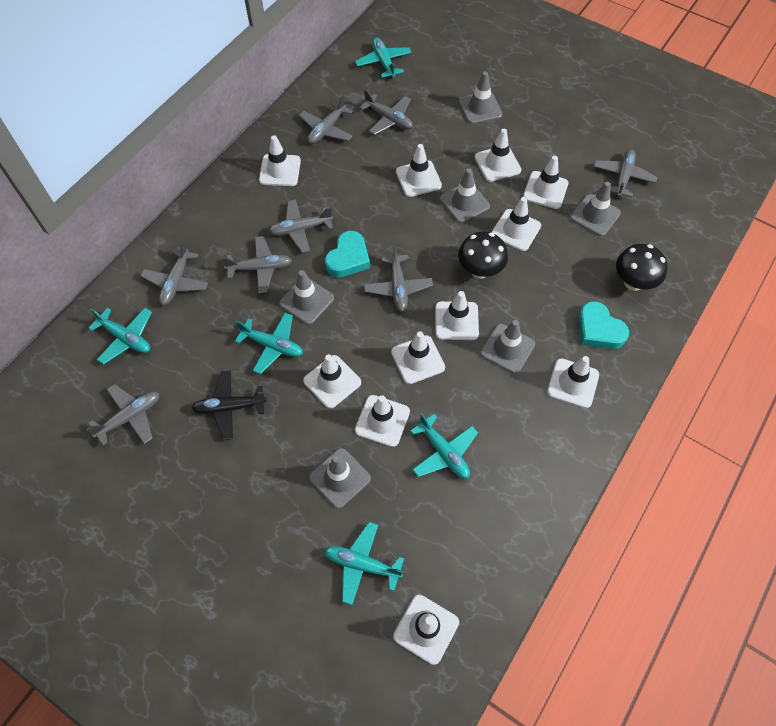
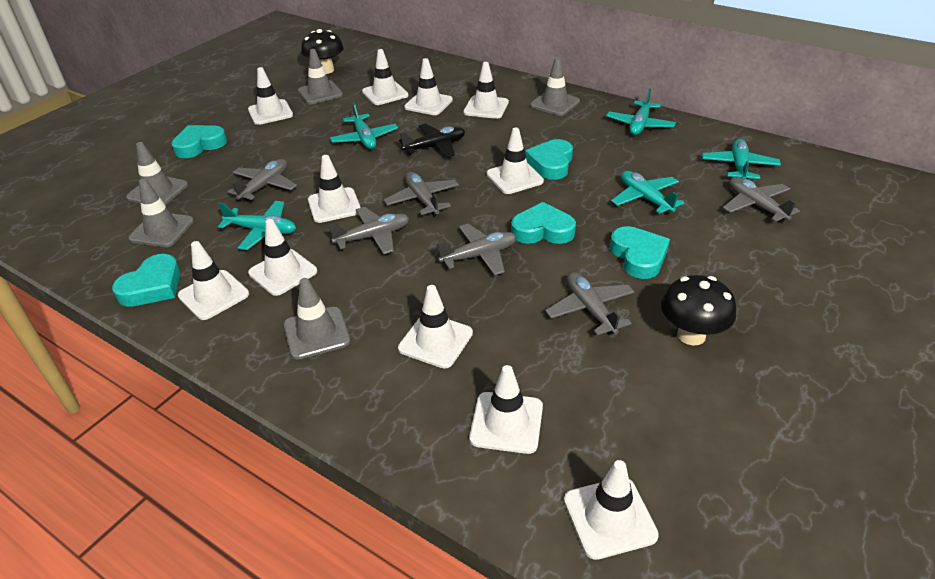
grey plane: [86,384,159,446] [141,241,208,305] [221,236,292,294] [269,199,333,253] [299,95,353,144] [359,90,413,135] [364,245,433,312] [593,149,658,197] = 8 -> [228,159,297,202] [329,207,409,254] [384,172,459,216] [436,224,517,275] [545,272,634,335] [723,177,800,223] = 6
grey traffic cone: [279,270,334,325] [309,448,371,508] [440,169,490,223] [459,72,502,124] [480,320,535,374] [570,182,621,236] = 6 -> [126,142,188,205] [128,179,194,247] [284,278,350,360] [298,49,343,104] [530,58,580,116] = 5
turquoise heart: [325,231,370,277] [578,301,629,349] = 2 -> [112,254,181,307] [171,125,227,158] [511,202,576,244] [525,139,573,180] [610,226,670,279] = 5

